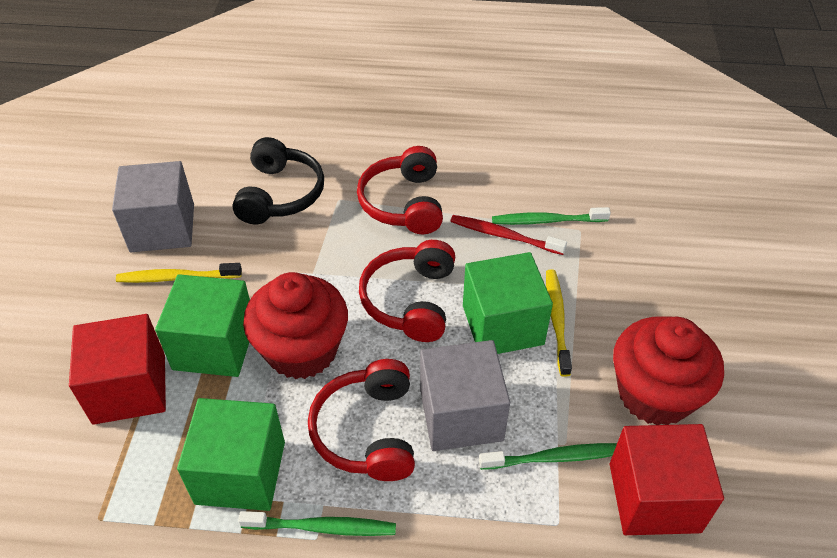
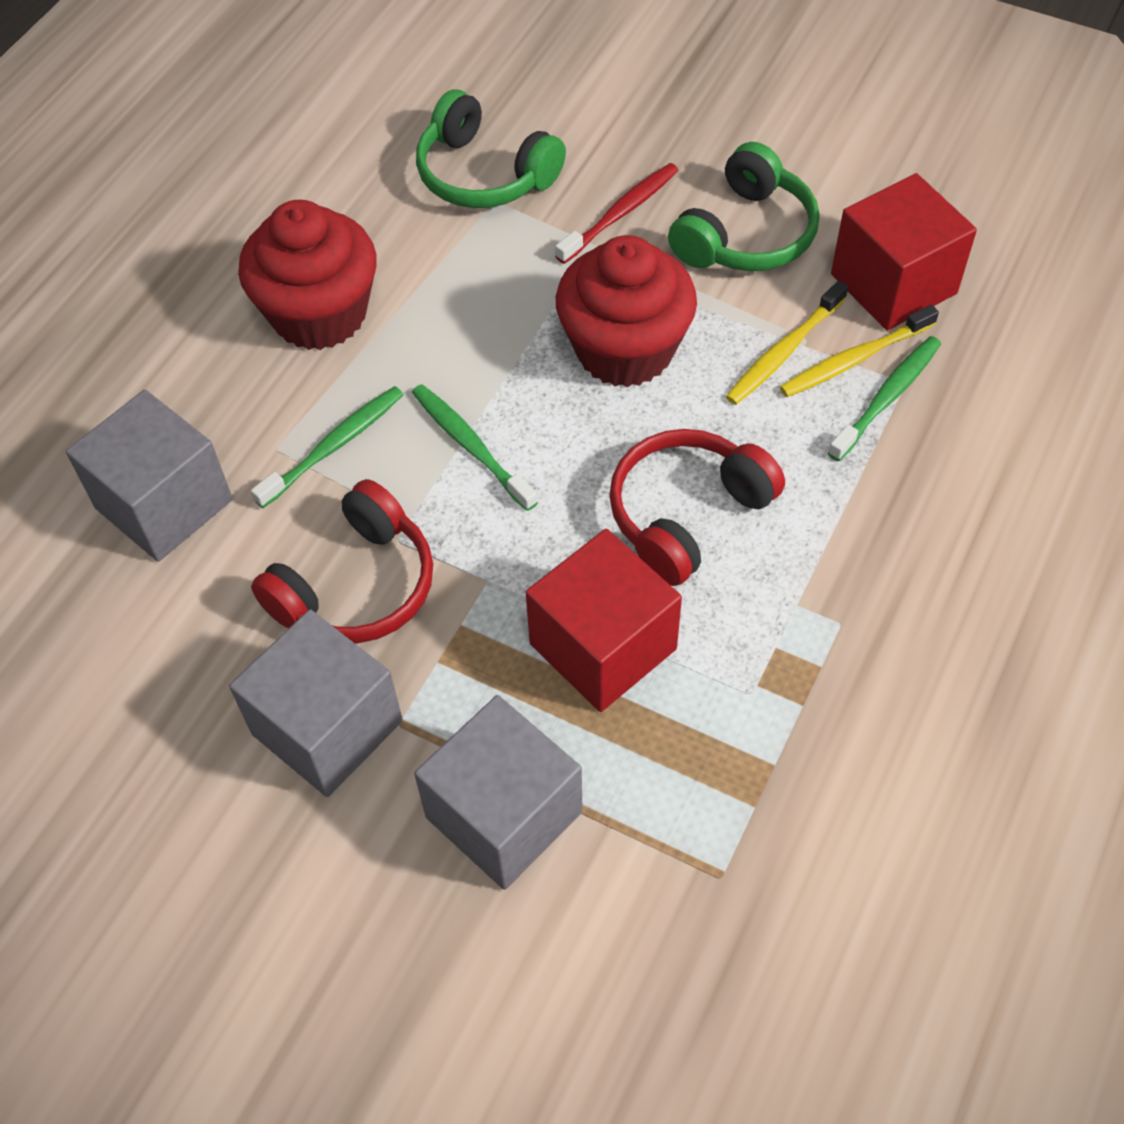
black headphones: [232,137,324,224] = 1 -> none = 0
green cube: [155,274,250,377] [177,398,285,511] [463,252,553,354] = 3 -> none = 0
green headphones: none = 0 -> [416,90,566,208] [668,142,819,271] = 2
grey cube: [112,161,194,252] [420,340,510,451] = 2 -> [66,390,233,562] [229,609,403,797] [414,695,583,890] = 3
red headphones: [308,359,415,481] [357,146,443,234] [359,240,455,342] = 3 -> [251,479,433,644] [609,429,785,586] = 2

